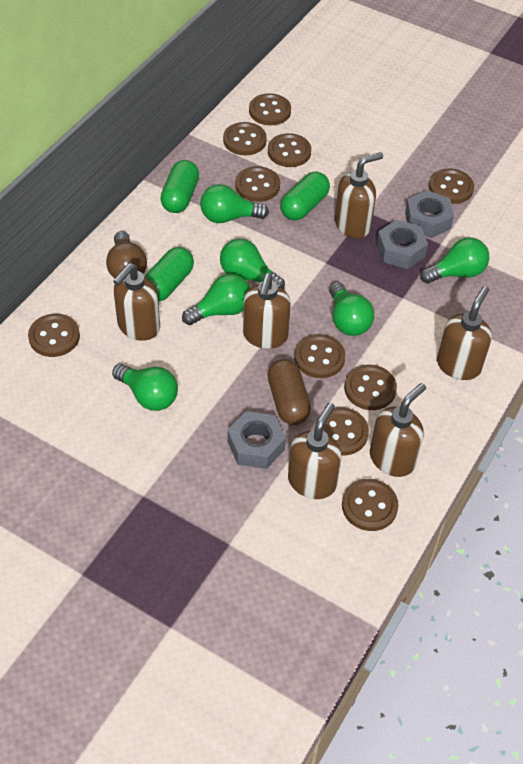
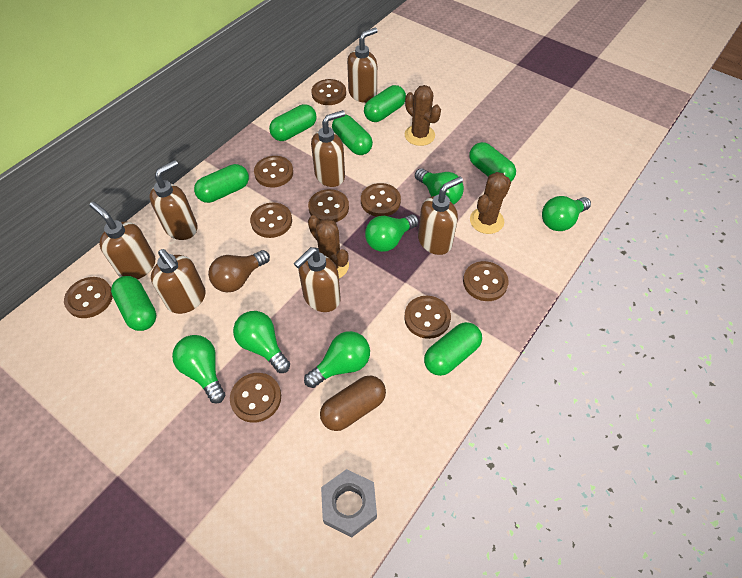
brown button: [28,313,80,357] [223,122,267,155] [235,166,280,202] [249,93,291,125] [268,133,311,167] [294,334,345,378] [316,407,369,455] [342,479,399,531] [345,364,397,410] [429,169,474,204] = 10 -> [64,277,113,318] [230,373,281,423] [250,203,292,238] [254,156,293,187] [308,189,349,222] [311,79,346,105] [361,183,401,217] [404,296,451,339] [463,261,509,301] = 9
brown cactus: none = 0 -> [308,215,349,278] [405,85,441,146] [470,172,511,234] = 3
brown soap dispenser: [113,263,160,341] [243,273,291,349] [288,402,342,499] [335,152,383,238] [370,383,426,477] [437,286,492,380] = 6 -> [89,202,155,279] [149,160,198,240] [151,249,206,314] [294,247,341,312] [311,110,345,187] [347,28,378,103] [418,177,463,255] = 7
green capsule: [145,247,194,302] [160,160,199,213] [280,172,330,221] = 3 -> [111,276,156,331] [194,164,249,203] [269,104,317,141] [332,114,373,155] [364,85,406,122] [424,322,482,376] [469,142,516,182] = 7
grey nut: [227,411,286,469] [376,220,428,269] [405,190,454,238] = 3 -> [321,469,377,537] = 1

